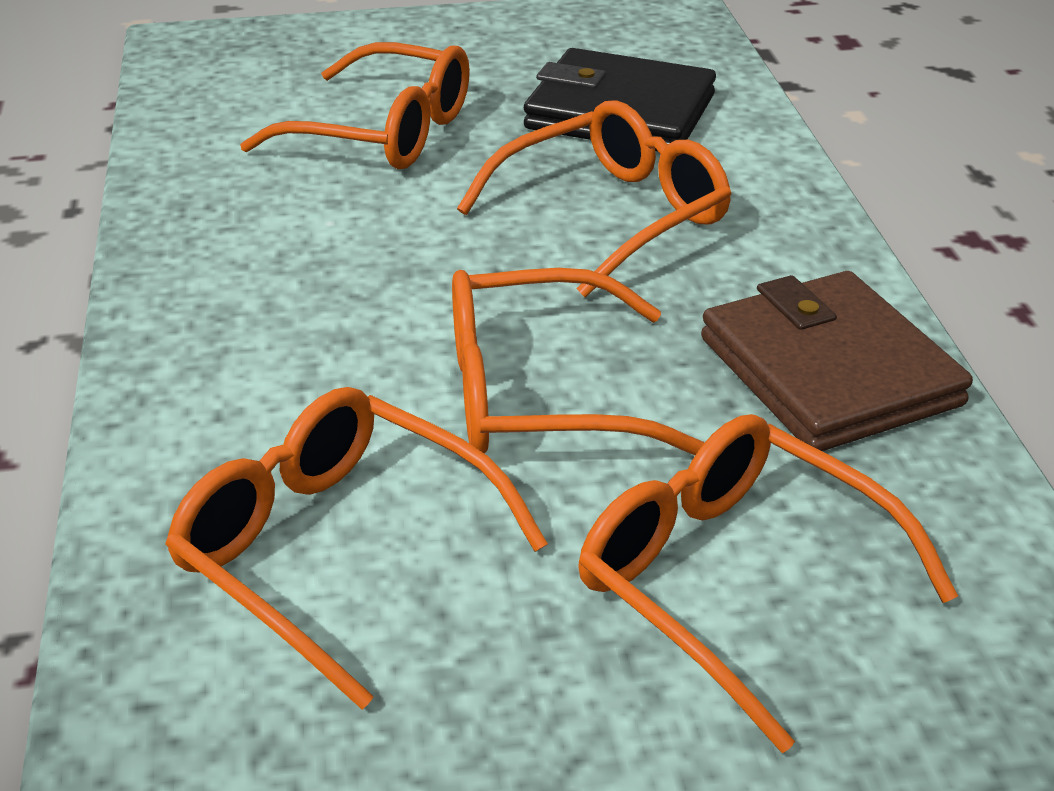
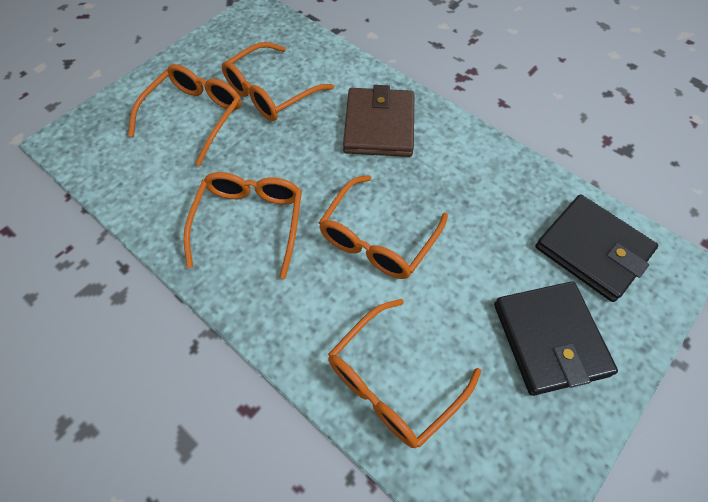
black wallet: [524,48,716,151] = 1 -> [494,281,618,396] [535,194,658,302] = 2

